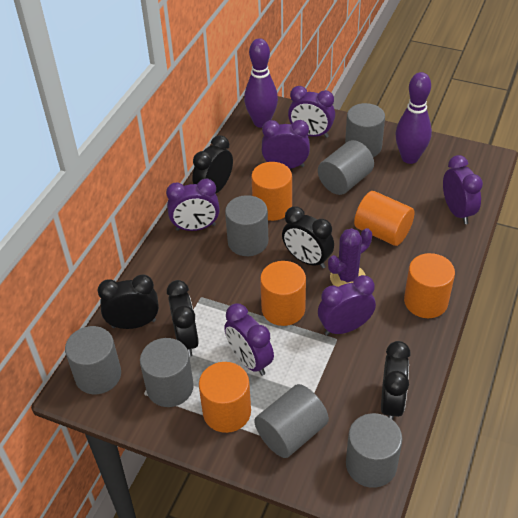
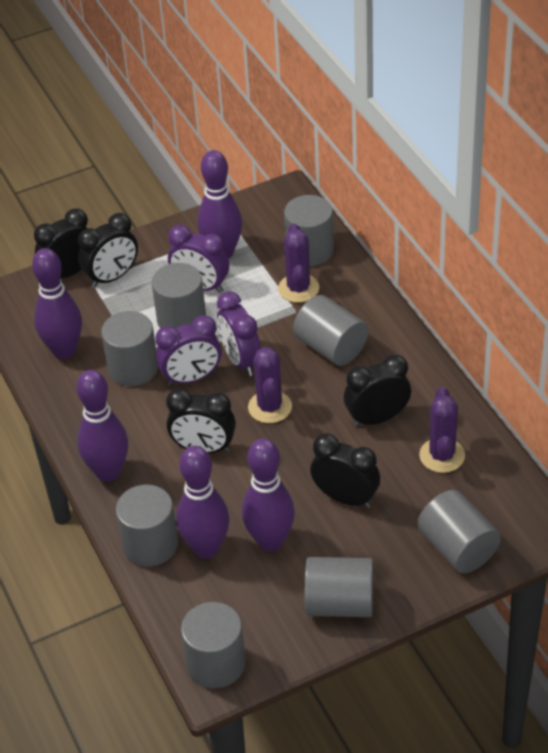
grey cylinder: [65,326,121,394] [140,338,194,407] [225,195,268,256] [254,384,329,458] [318,140,374,195] [345,103,385,157] [346,413,402,488] = 7 -> [101,311,158,386] [116,485,178,567] [152,263,206,328] [181,602,246,688] [284,195,334,266] [293,295,368,366] [305,557,373,617] [417,490,501,573] = 8
orange cylinder: [199,362,251,433] [251,162,292,221] [260,261,306,326] [354,191,415,246] [404,253,455,318] = 5 -> none = 0
purple bowling pin: [244,38,278,128] [395,72,432,164] = 2 -> [32,248,82,359] [77,370,128,482] [176,446,229,558] [197,150,242,259] [242,438,295,551] = 5
purple cactus: [328,228,372,287] = 1 -> [248,347,292,423] [278,223,319,303] [419,387,465,473] = 3
purple clock: [166,178,220,231] [224,304,274,376] [262,120,310,169] [288,86,335,138] [318,275,376,335] [443,155,483,224] = 6 -> [155,315,222,386] [168,225,229,293] [217,291,261,376] = 3

